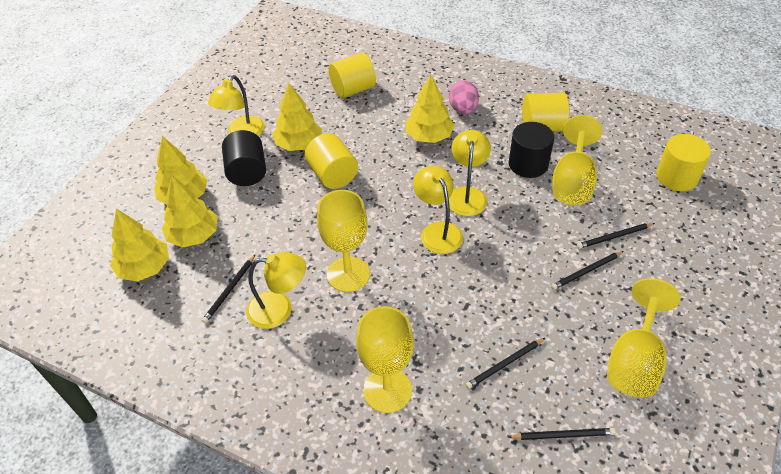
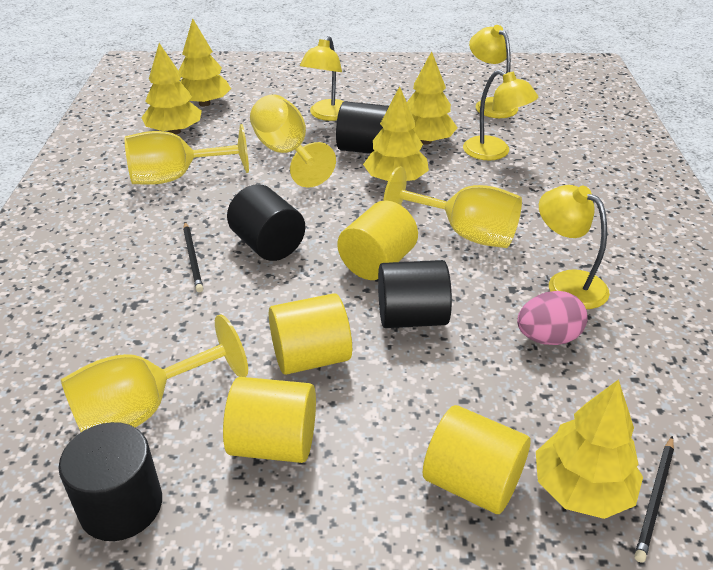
black cylinder: [222,130,266,186] [508,122,554,178] = 2 -> [58,422,162,541] [227,184,305,261] [336,101,389,154] [378,260,452,328] = 4
black pencil: [202,254,256,323] [465,338,545,389] [508,428,616,440] [551,251,624,290] [577,223,655,249] = 5 -> [183,222,203,292] [634,436,674,563] = 2

